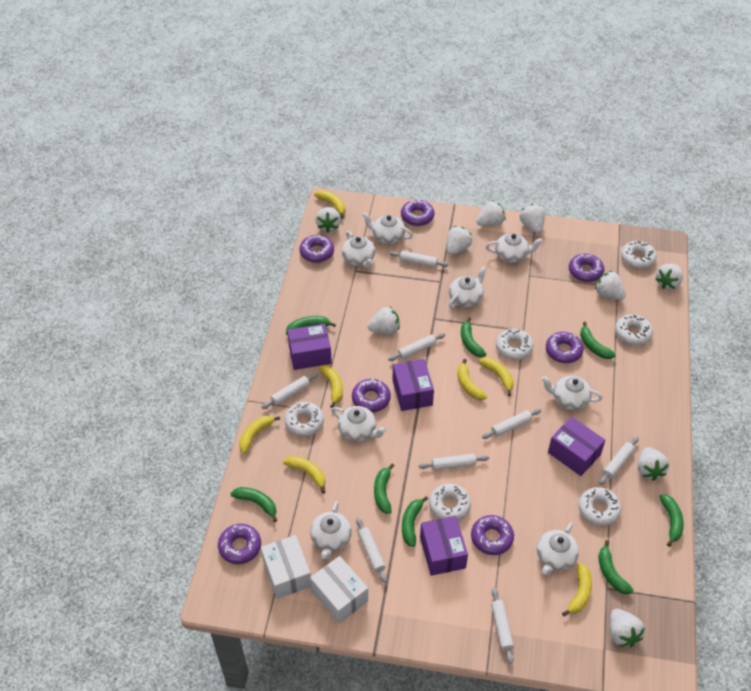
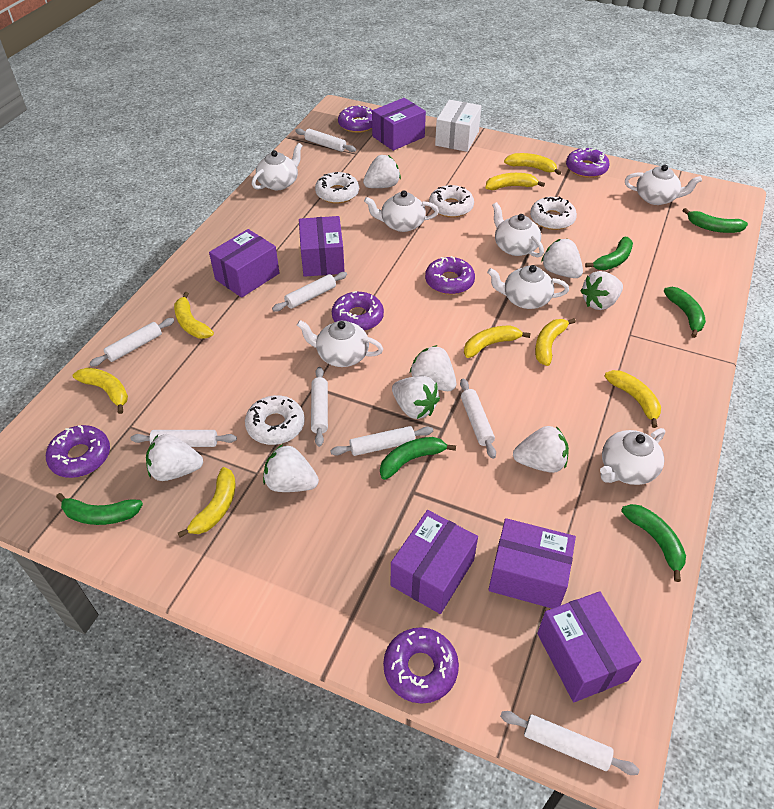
green banana: [230,487,277,522] [286,316,336,335] [374,463,394,514] [402,496,428,547] [461,317,486,357] [580,322,616,359] [598,540,634,594] [659,494,684,547] = 8 -> [56,493,143,525] [380,437,456,480] [585,237,633,270] [621,504,686,582] [664,287,706,338] [682,208,748,233] = 6
purple box: [287,324,332,370] [393,359,434,411] [420,516,468,576] [548,417,605,476] = 4 -> [209,229,279,298] [299,216,345,277] [372,98,426,151] [391,510,478,614] [488,518,576,609] [537,591,641,702] = 6
purple donut: [218,524,261,564] [299,235,334,263] [352,379,391,412] [401,199,434,226] [471,515,514,555] [546,332,584,363] [569,254,604,282] = 7 -> [46,425,110,478] [332,291,384,331] [338,105,372,133] [383,627,459,704] [425,256,475,295] [566,148,609,178] = 6
white box: [261,535,311,599] [310,556,368,624] = 2 -> [435,100,481,152] = 1
white donut: [284,402,324,436] [429,484,471,521] [496,328,533,360] [578,487,621,526] [615,314,653,345] [621,241,657,269] = 6 -> [245,395,305,445] [315,172,359,204] [429,185,474,218] [530,196,577,230] = 4
white strawberry: [315,207,341,233] [368,307,400,334] [447,226,472,255] [476,201,506,226] [520,204,545,233] [595,271,626,300] [610,609,645,647] [638,447,669,481] [655,264,683,290] = 9 -> [146,434,203,481] [263,444,319,492] [363,155,401,188] [392,376,440,419] [410,345,456,391] [513,426,569,473] [541,239,583,278] [580,271,623,310] = 8
white teapot: [310,501,352,560] [331,406,387,441] [342,231,375,268] [362,212,413,244] [449,266,487,308] [486,233,543,263] [537,522,579,576] [541,376,603,410] = 8 -> [252,143,303,190] [297,320,383,367] [364,190,439,232] [487,265,569,309] [492,202,544,257] [600,428,665,485] [625,165,702,205] = 7
yellow banana: [239,416,280,454] [283,456,326,493] [314,190,346,218] [319,365,343,408] [457,359,487,400] [478,357,514,396] [562,563,592,616] = 7 -> [73,368,128,414] [174,292,214,338] [178,467,235,538] [464,325,531,358] [485,173,545,190] [504,153,561,175] [535,318,576,366] [605,370,661,428] = 8

